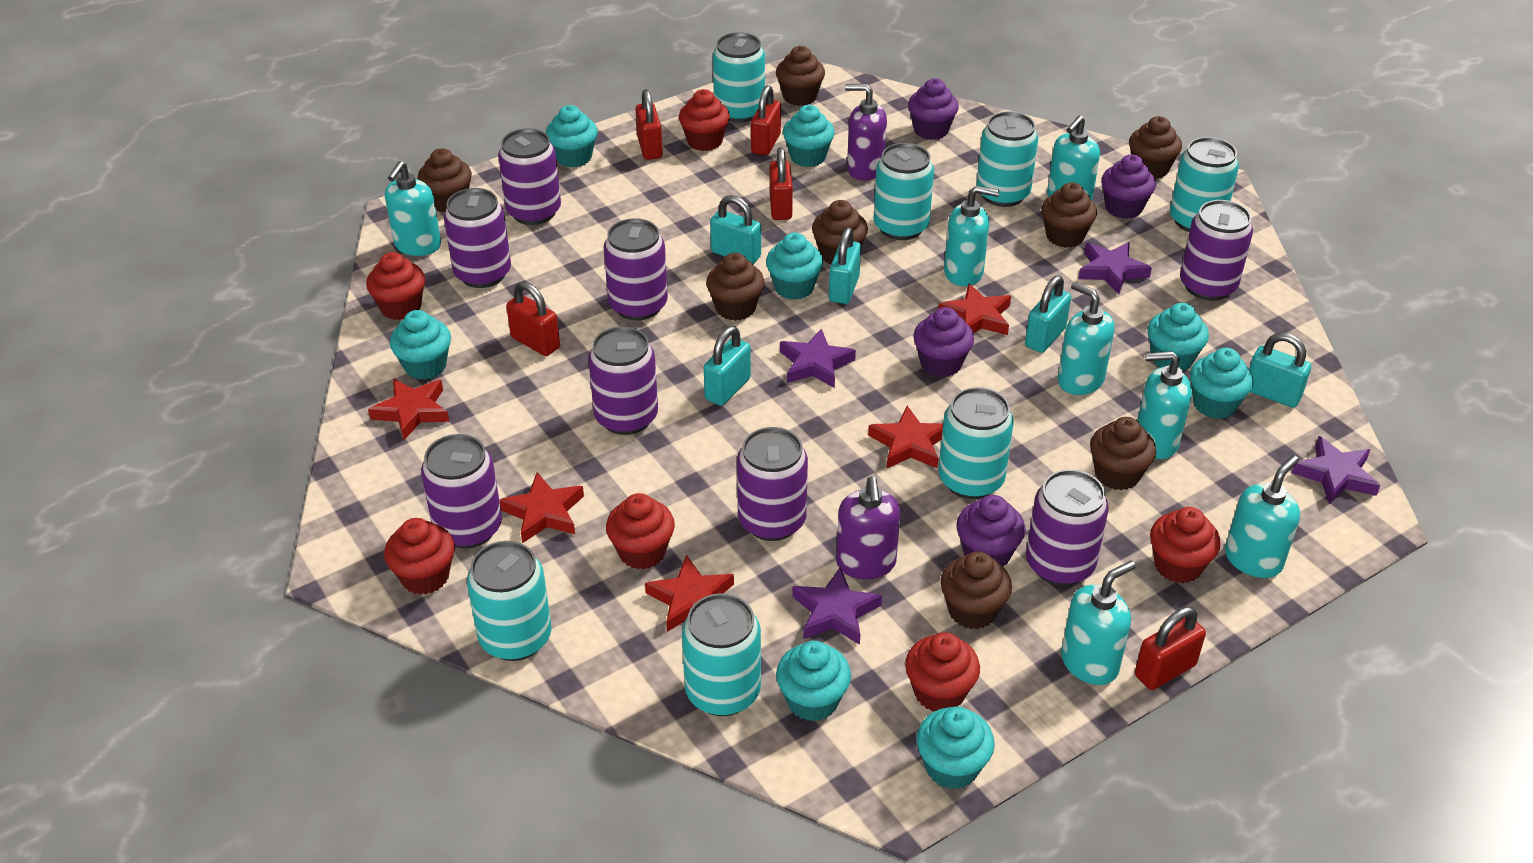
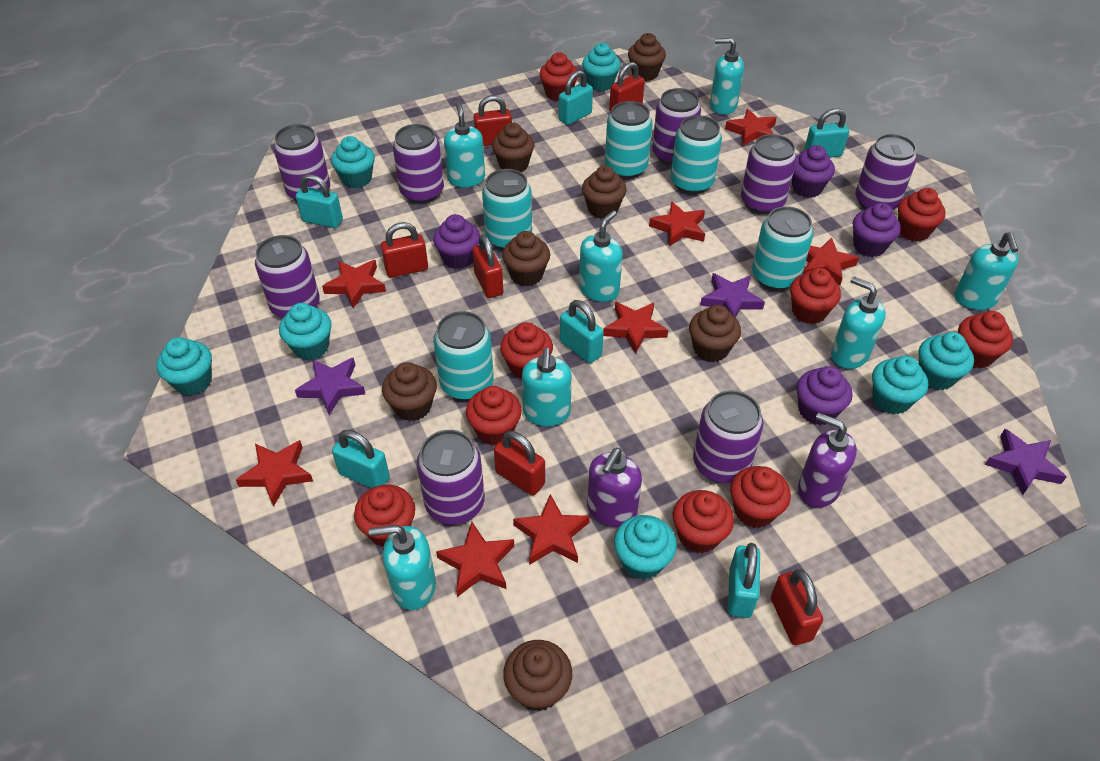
brown cupcake: [417,148,472,212] [706,253,764,321] [776,46,825,106] [812,200,868,264] [940,551,1012,629] [1041,182,1097,248] [1090,417,1156,490] [1129,116,1182,179] = 8 -> [382,362,437,421] [492,122,535,172] [502,231,550,286] [503,640,572,711] [582,166,627,219] [628,33,666,81] [689,305,741,362] = 7
purple star: [780,328,856,388] [792,567,882,645] [1078,242,1152,294] [1292,436,1380,504] = 4 -> [295,357,365,415] [700,273,765,318] [985,429,1067,495] = 3
red cupcake: [366,252,425,320] [384,518,455,595] [606,493,675,569] [679,89,730,151] [905,632,980,712] [1150,507,1221,583] = 6 -> [354,485,415,547] [466,386,522,445] [500,322,553,379] [539,52,578,101] [673,490,734,553] [730,466,791,528] [790,268,841,324] [898,188,946,242] [958,311,1013,368] = 9
red padlock: [506,281,560,356] [635,89,663,160] [751,85,781,156] [770,147,793,220] [1135,607,1206,690] = 5 -> [381,222,428,278] [472,234,503,298] [474,95,512,146] [494,431,545,495] [609,62,645,112] [771,569,823,645] = 6
red star: [368,378,449,440] [499,473,584,543] [645,555,734,632] [868,406,943,468] [939,283,1011,335] = 5 -> [236,440,313,507] [322,260,386,308] [436,522,514,597] [513,494,590,565] [603,302,668,354] [649,201,705,247] [725,109,777,146] [803,237,859,286] = 8
turquoise can: [467,541,552,661] [682,593,761,716] [713,32,765,123] [873,143,934,240] [939,387,1014,499] [976,111,1038,207] [1170,137,1239,232] = 7 -> [433,311,494,401] [482,169,532,250] [605,101,652,179] [671,115,722,194] [752,206,813,291] = 5
turquoise cupcake: [390,310,451,380] [546,105,598,167] [766,233,823,300] [776,641,851,722] [783,105,835,167] [916,707,995,789] [1148,303,1209,371] [1190,348,1254,419] = 8 -> [156,337,212,396] [279,303,332,360] [331,136,375,188] [582,43,621,91] [614,515,677,580] [872,356,928,414] [918,332,974,390] = 7
turquoise padlock: [704,326,751,406] [710,195,761,264] [829,227,861,304] [1025,276,1071,353] [1249,332,1311,408] = 5 -> [296,174,343,228] [332,430,390,488] [559,70,593,125] [560,300,604,363] [728,543,760,618] [804,108,849,158] = 6

